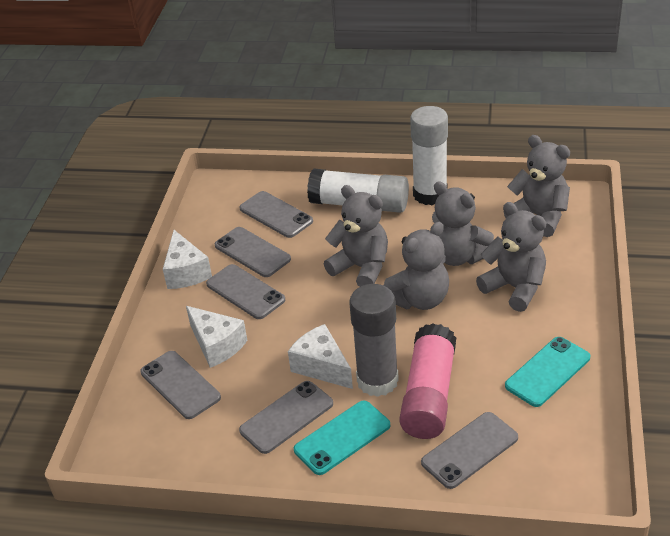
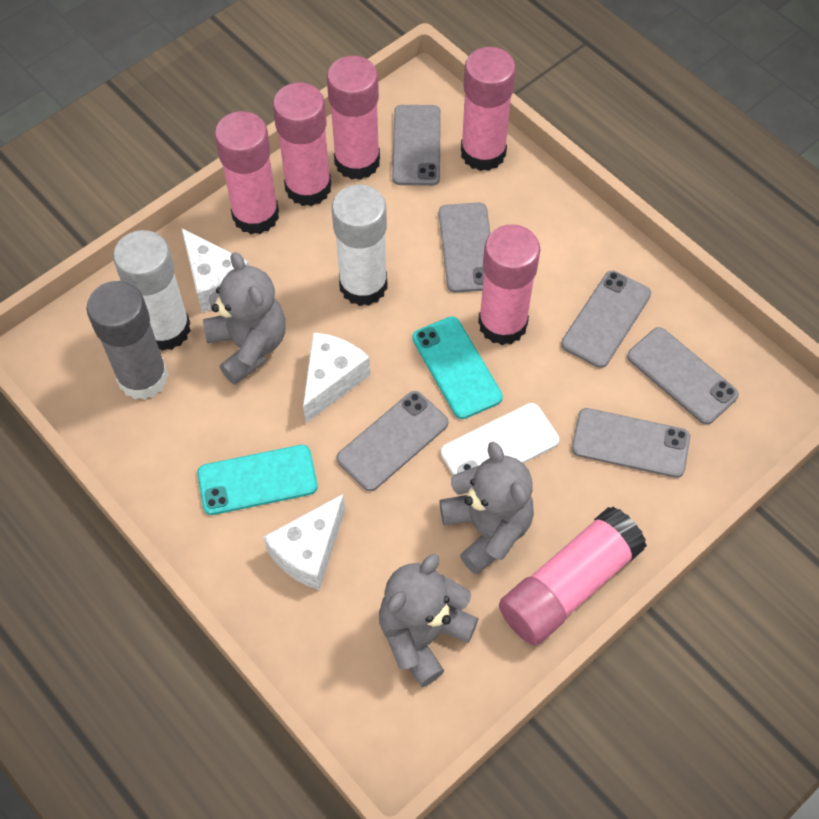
grey teddy bear: [324,185,388,287] [383,222,449,310] [432,181,494,266] [476,202,546,312] [504,135,570,237] = 5 -> [203,252,286,385] [379,554,479,687] [439,442,534,575] = 3
pink glue stick: [399,323,456,439] = 1 -> [214,111,279,234] [273,83,331,206] [327,56,380,180] [461,47,516,171] [478,224,540,345] [499,507,647,646] = 6
white phone: none = 0 -> [440,403,559,475] = 1

